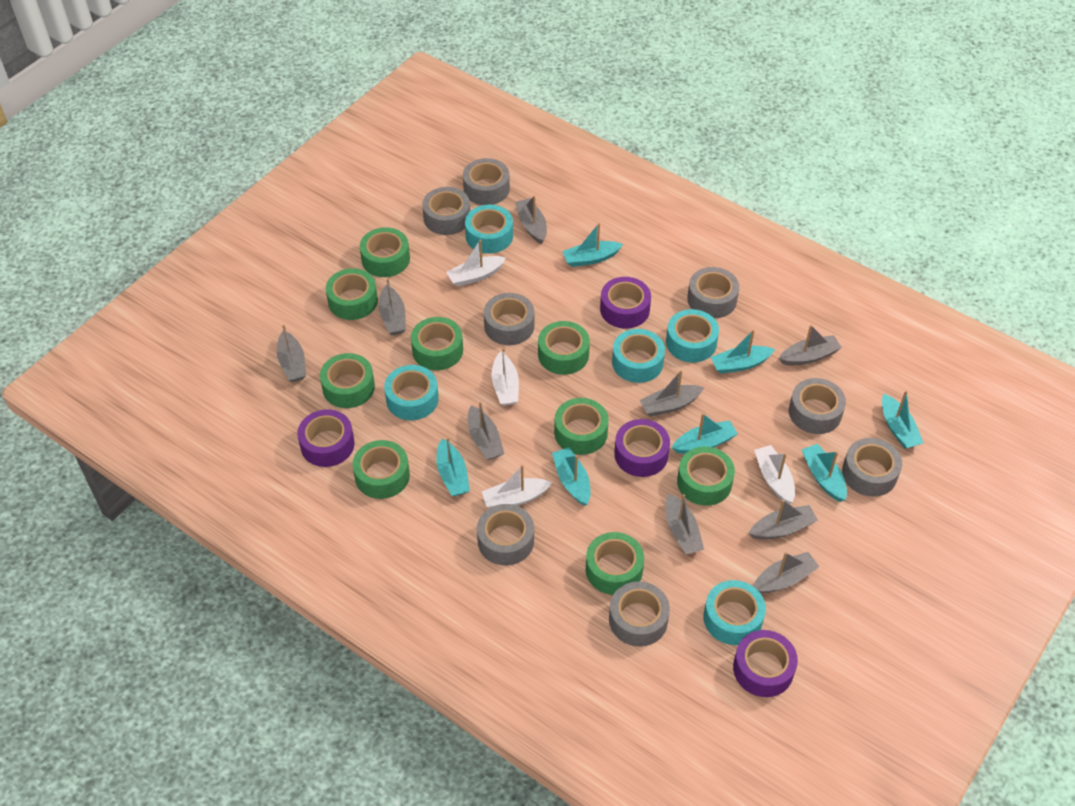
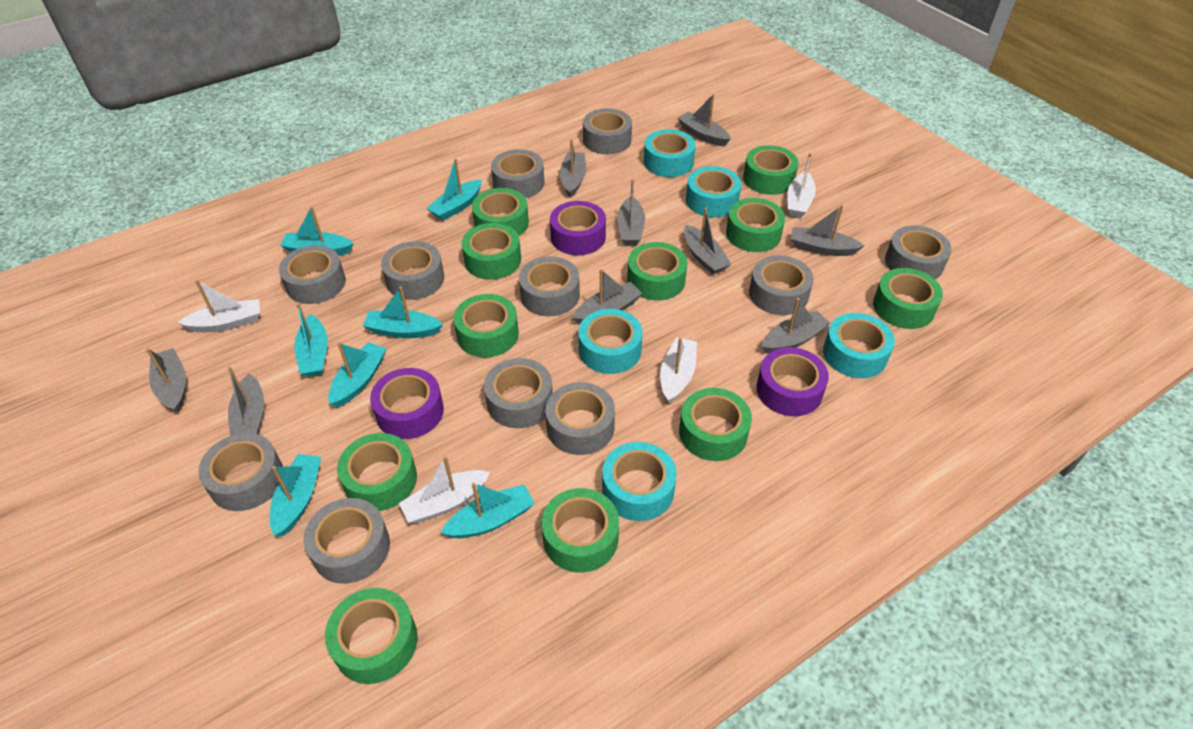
green tape: [320,353,375,408] [326,268,378,320] [353,440,410,499] [360,227,410,277] [411,317,463,370] [538,321,590,375] [554,398,609,455] [586,532,644,595] [677,446,735,506] = 9 -> [325,588,418,684] [337,433,417,511] [453,294,519,358] [462,223,521,280] [472,188,529,236] [541,488,619,573] [627,242,687,300] [679,388,752,461] [726,198,785,252] [743,145,799,195] [873,268,943,329] = 11
grey tape: [422,187,470,235] [463,158,510,205] [477,504,534,565] [484,293,534,345] [609,581,670,647] [687,267,739,318] [789,378,846,434] [842,438,902,497] = 8 -> [198,433,283,511] [279,245,346,304] [303,498,390,584] [381,241,444,300] [484,358,553,428] [491,149,545,198] [519,256,580,316] [545,382,615,455] [583,108,632,154] [749,255,814,315] [885,226,952,279] = 11
purple tape: [297,409,355,467] [600,277,651,329] [614,419,670,477] [733,630,798,697] = 4 -> [370,368,444,439] [550,201,606,255] [757,347,829,416] = 3

